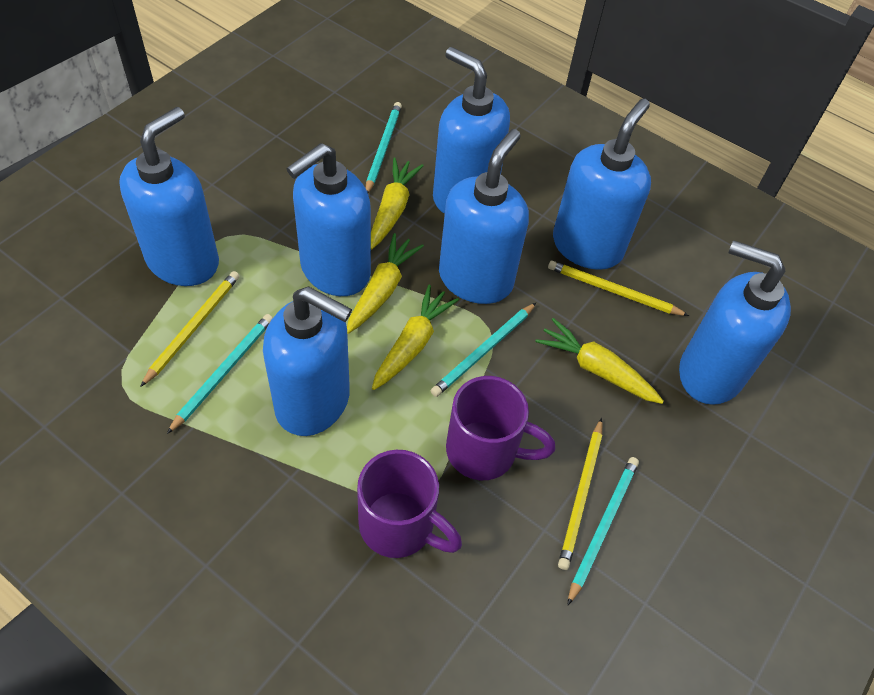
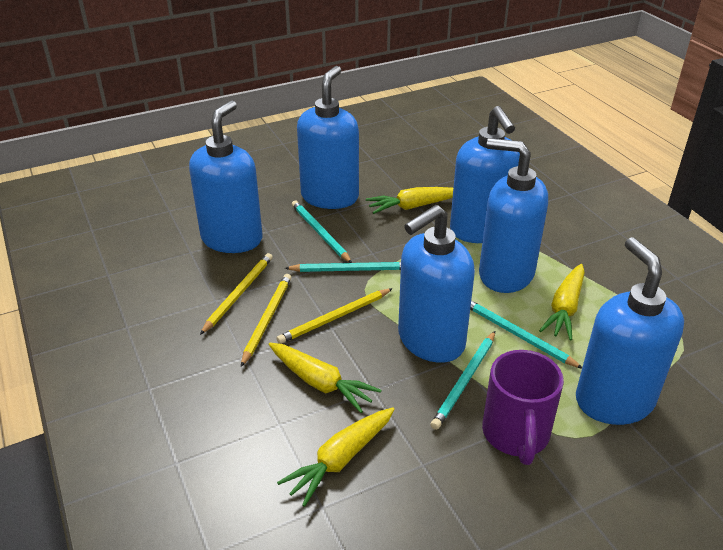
blue soap dispenser: [119,107,219,286] [263,287,352,436] [286,143,371,296] [433,47,510,214] [439,129,529,304] [553,99,651,270] [679,240,791,405] = 7 -> [189,100,262,253] [297,66,359,209] [398,205,475,363] [450,106,520,243] [479,138,548,293] [576,237,684,425] = 6
purple mug: [357,450,462,558] [446,376,555,480] = 2 -> [482,350,564,465] = 1

